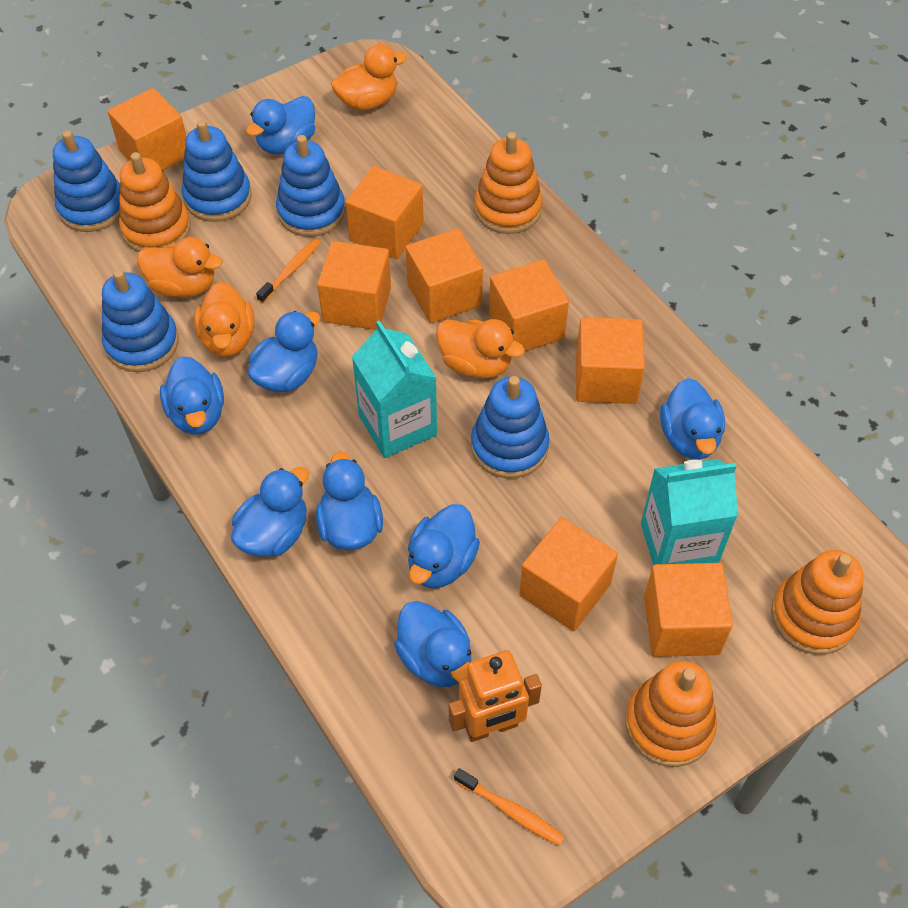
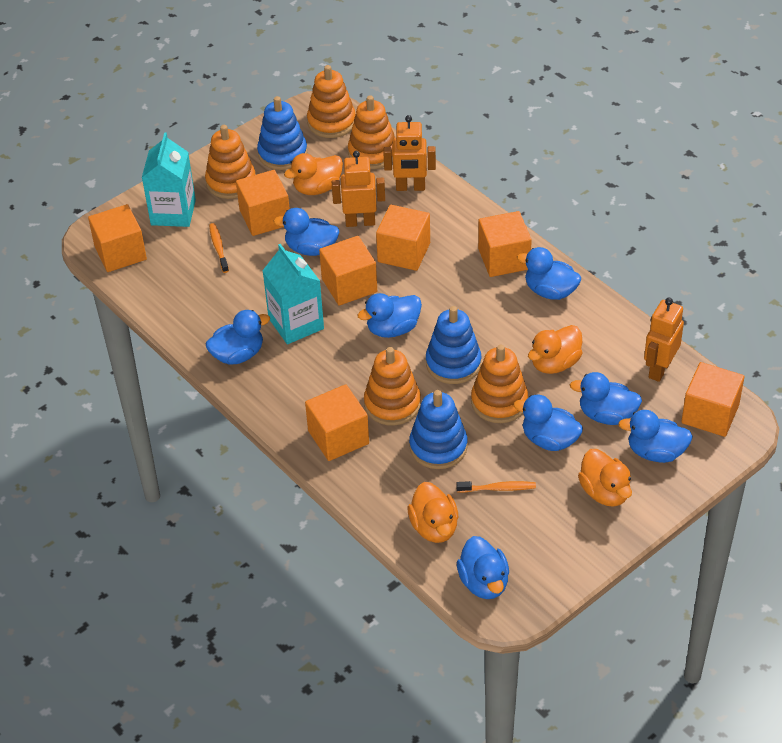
blue stacking toy: [53,130,120,232] [102,269,179,372] [182,120,252,222] [276,135,346,237] [471,376,549,479] = 5 -> [257,96,307,170] [409,390,468,469] [426,306,481,384] = 3
orange cube: [108,88,186,171] [317,241,391,330] [346,166,424,259] [406,228,483,323] [489,260,569,351] [519,517,618,631] [576,317,645,404] [644,563,733,657] = 8 -> [88,204,147,272] [236,170,290,236] [305,384,369,461] [319,236,377,306] [376,205,430,271] [478,211,532,277] [681,362,745,437] = 7
orange robot: [449,650,542,742] = 1 -> [332,151,385,227] [383,115,436,191] [644,298,684,382] = 3
orange stacking toy: [119,152,191,252] [474,132,543,234] [625,661,717,767] [771,550,864,655] = 4 -> [205,125,255,199] [307,65,356,138] [348,95,396,169] [364,347,421,426] [471,345,528,423] = 5

